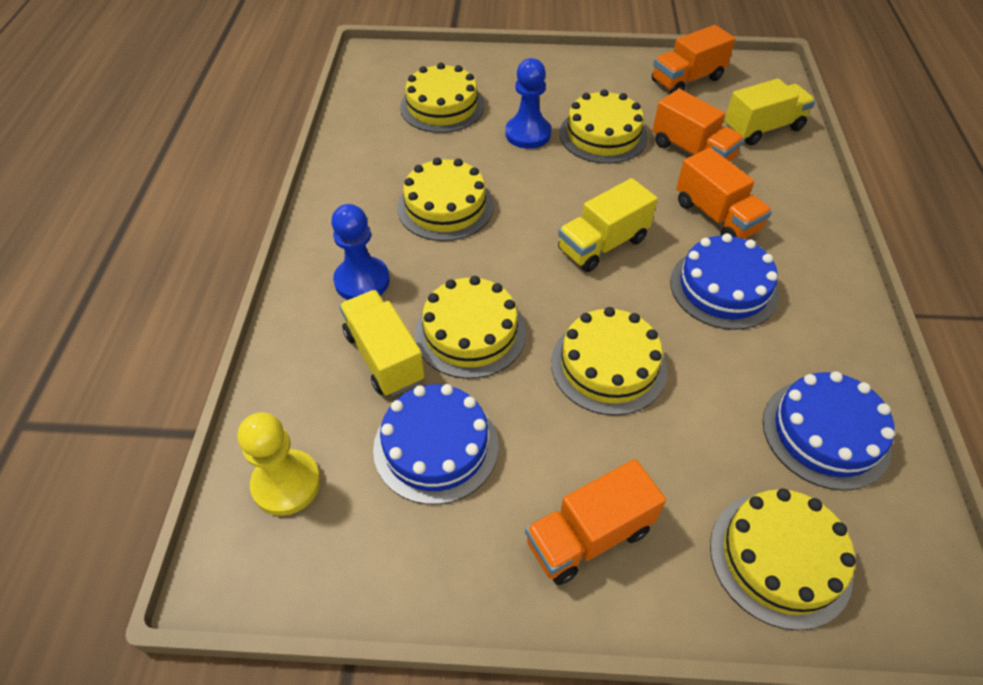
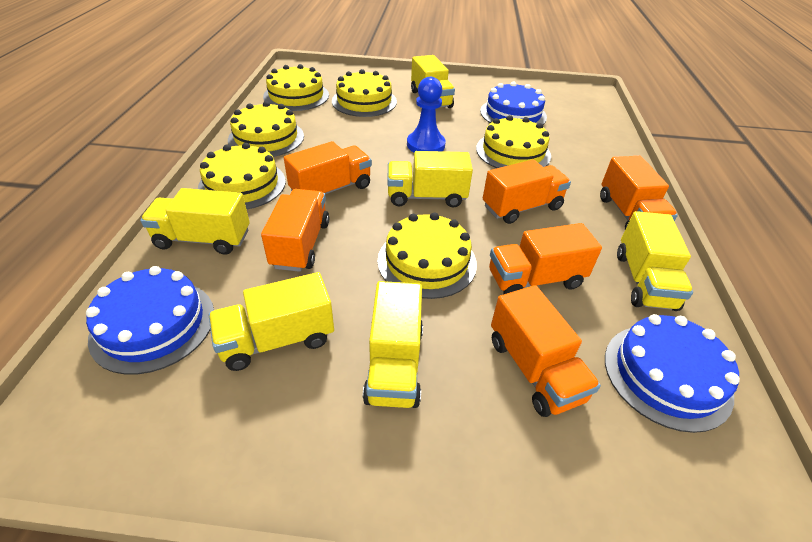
blue pawn: [331,204,390,300] [505,58,551,149] = 2 -> [407,77,446,152] = 1
orange truck: [525,459,666,585] [652,25,736,93] [653,89,745,162] [676,148,772,239] = 4 -> [261,189,329,272] [284,141,372,194] [483,160,571,224] [489,223,602,294] [491,285,601,417] [600,156,678,229] = 6
yellow pawn: [238,412,321,516] = 1 -> none = 0
yellow truck: [339,290,425,396] [558,178,658,272] [724,79,815,145] = 3 -> [140,188,250,255] [209,272,334,371] [363,281,423,408] [387,151,473,207] [411,55,455,108] [617,211,693,311] = 6

